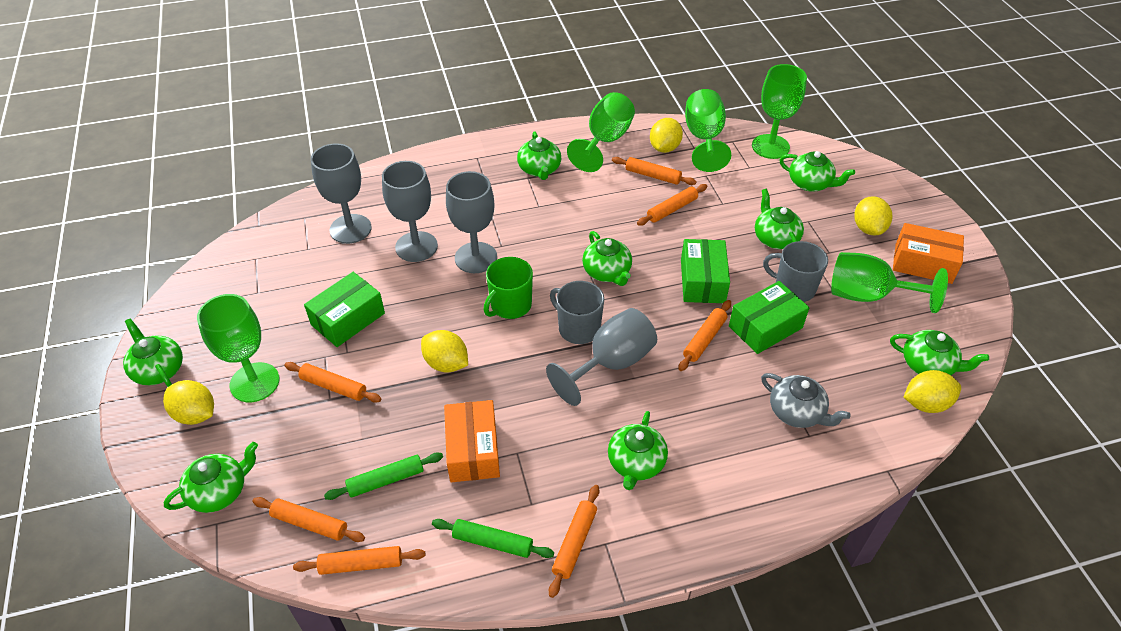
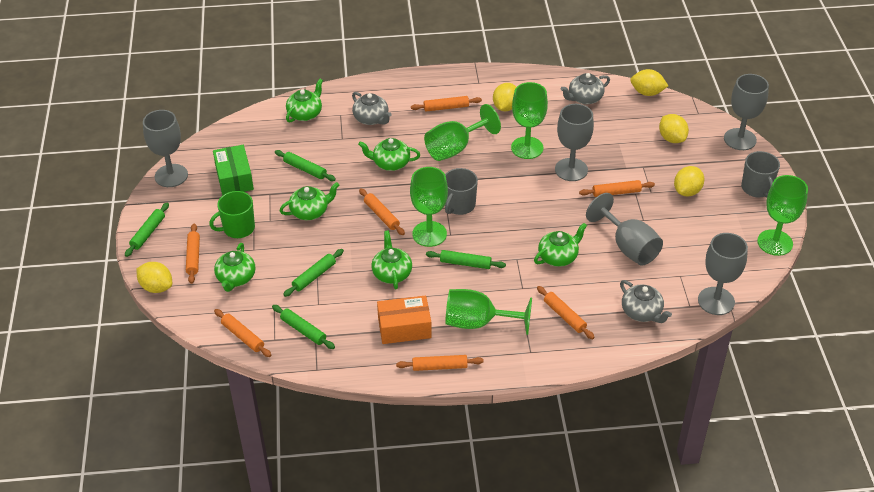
green box: [304,272,385,347] [681,239,730,303] [729,281,810,354] = 3 -> [213,145,254,196] = 1
green rolling pin: [324,452,443,500] [432,519,554,558] = 2 -> [125,202,169,257] [272,305,335,349] [275,150,336,181] [283,249,344,297] [426,250,506,269] = 5
green teapot: [123,319,183,387] [164,442,258,513] [517,131,561,180] [582,231,632,286] [608,411,668,490] [755,189,804,249] [780,151,855,192] [890,330,989,375] = 8 -> [214,243,255,292] [279,182,339,220] [286,79,323,122] [358,138,420,171] [372,231,412,289] [534,223,587,267] = 6
grey goblet: [311,143,372,244] [382,161,438,262] [446,171,497,273] [546,308,657,406] = 4 -> [143,110,188,187] [555,104,594,181] [586,193,663,266] [698,233,748,315] [724,74,769,150] = 5
grey teapot: [761,373,851,428] = 1 -> [352,92,392,125] [560,73,610,105] [620,280,672,323] = 3
orange box: [444,400,500,482] [893,223,964,284] = 2 -> [377,296,432,344] = 1

